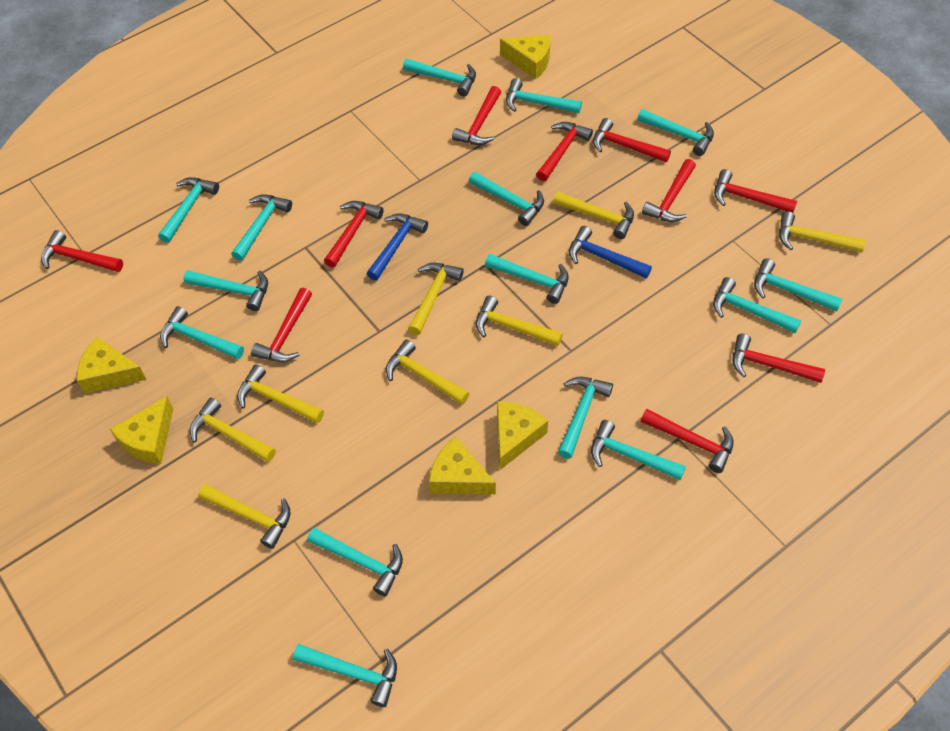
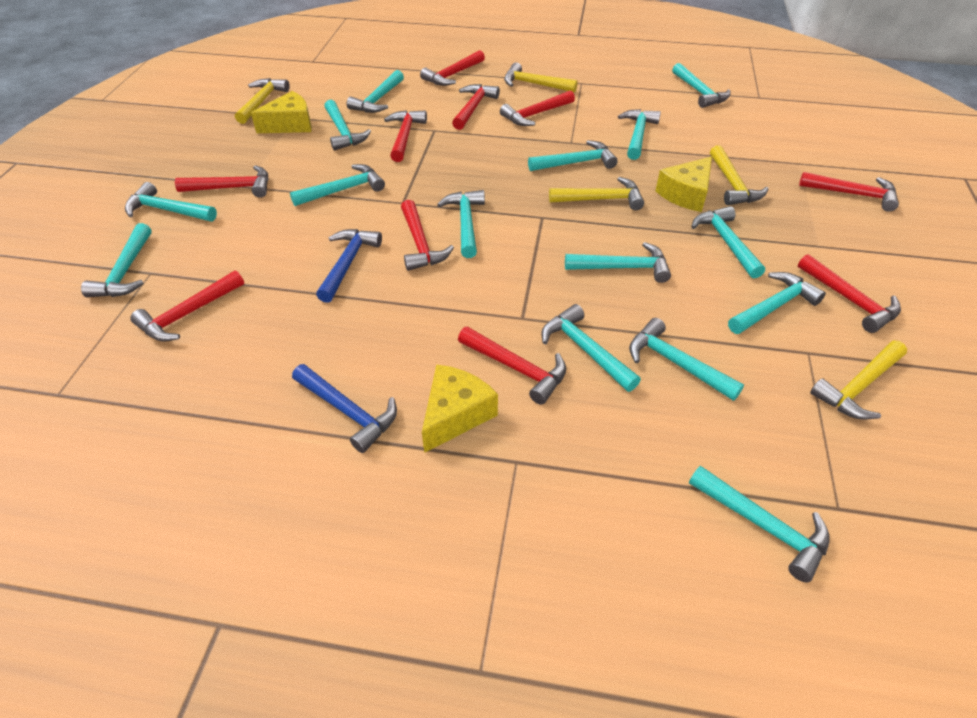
yellow cheese: [77,337,147,394] [110,396,173,464] [429,437,496,494] [497,402,548,470] [500,35,550,79] = 5 -> [251,91,312,133] [422,364,498,453] [655,157,712,212] = 3
yellow hammer: [190,397,276,462] [198,484,291,549] [237,364,324,423] [386,339,469,405] [408,263,464,335] [476,296,563,346] [553,192,634,239] [779,211,866,253] = 8 -> [235,78,290,124] [504,63,578,93] [549,177,644,210] [710,145,768,205] [810,341,907,420] = 5

